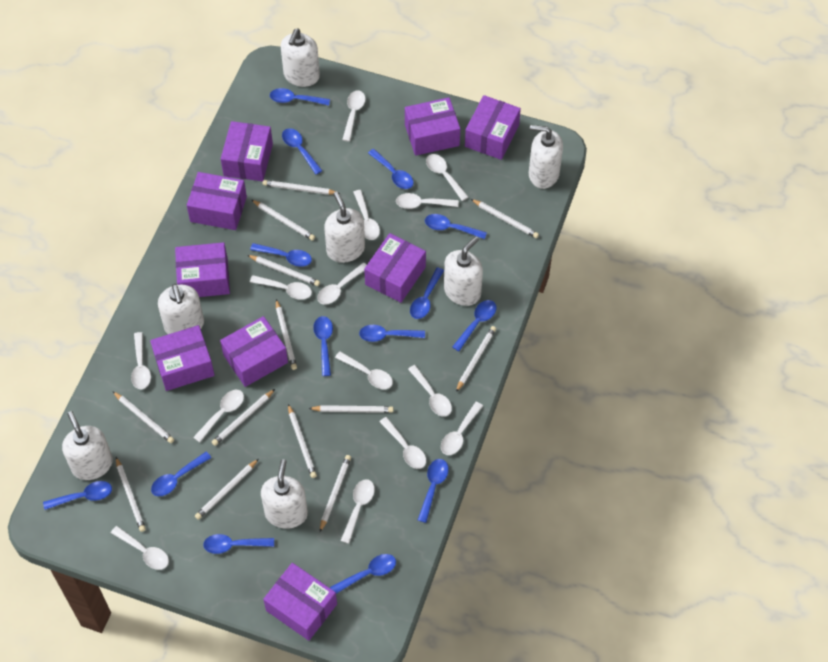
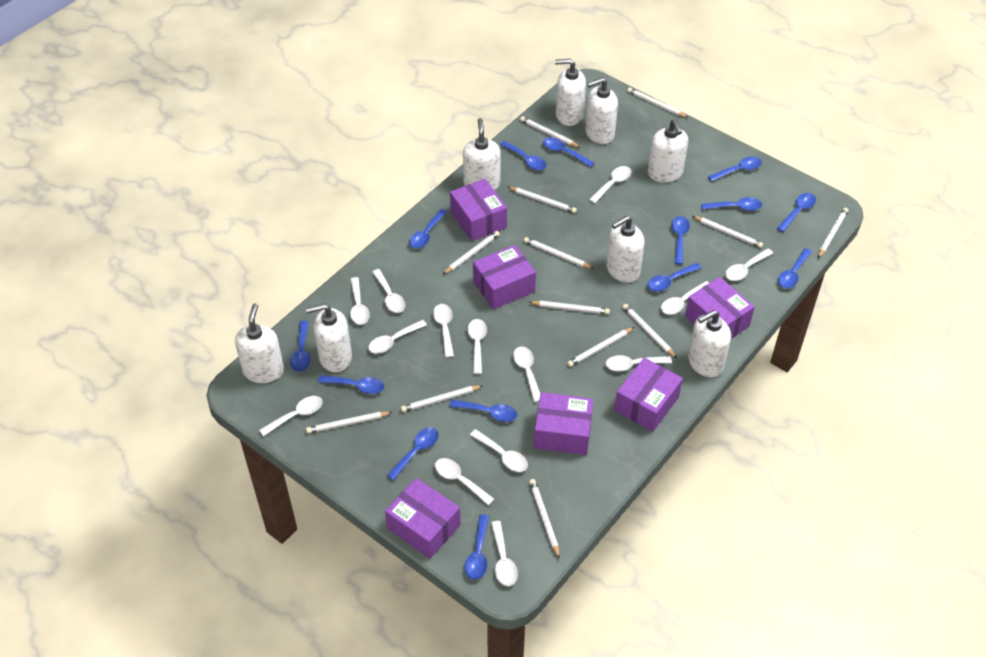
purple box: [150,325,215,391] [175,242,230,297] [187,172,247,230] [220,316,288,387] [221,121,273,181] [263,563,337,641] [364,233,426,303] [405,97,460,156] [465,95,521,160] = 9 -> [385,478,461,559] [450,179,507,241] [473,245,536,309] [534,392,594,455] [614,358,683,432] [685,277,755,338] = 6
white soap dispenser: [62,411,113,480] [158,284,204,334] [261,459,308,529] [281,29,320,87] [324,191,365,263] [444,236,483,306] [529,125,563,189] = 7 -> [235,303,284,383] [306,304,352,372] [463,118,501,191] [555,59,586,126] [585,78,618,144] [606,216,645,283] [648,119,688,183] [688,310,731,377] = 8

